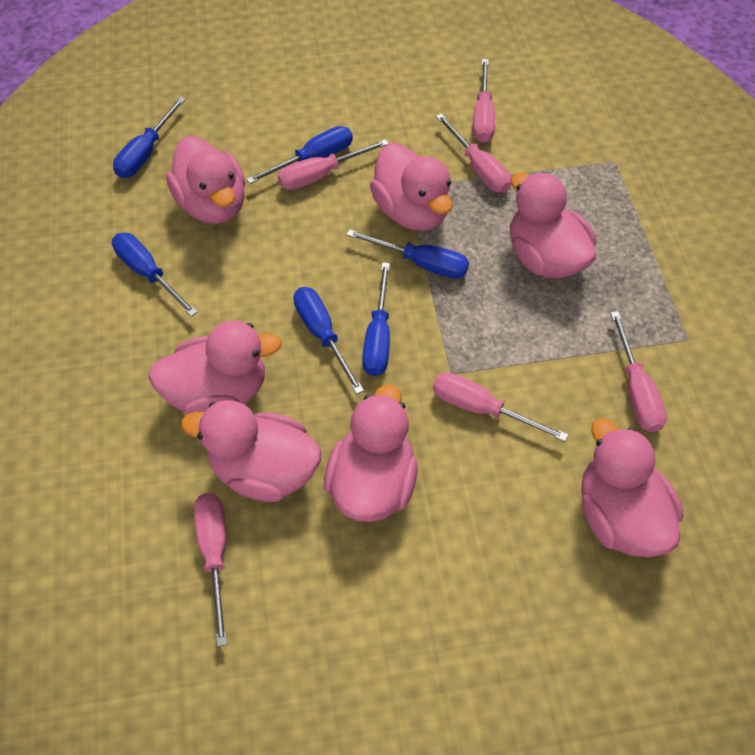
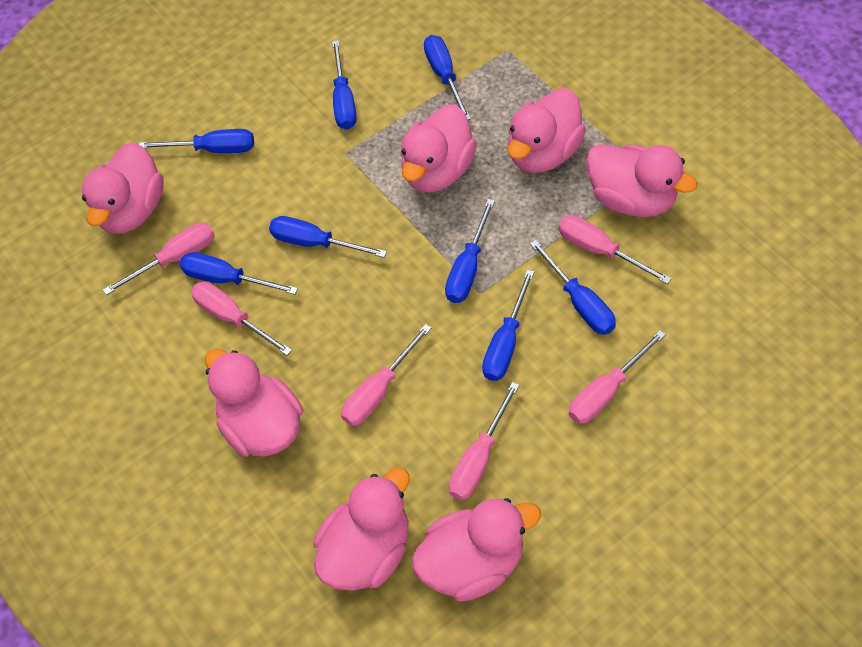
blue screwdriver: [112,233,198,317] [113,97,186,178] [246,126,353,184] [294,287,364,394] [346,229,469,279] [362,262,390,376] = 6 -> [139,129,254,153] [180,252,298,295] [269,216,387,258] [332,40,357,130] [424,35,471,120] [445,199,495,303] [482,269,535,381] [530,240,616,335] = 8

